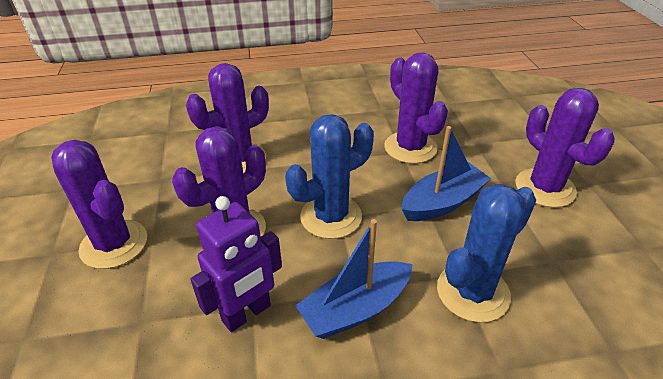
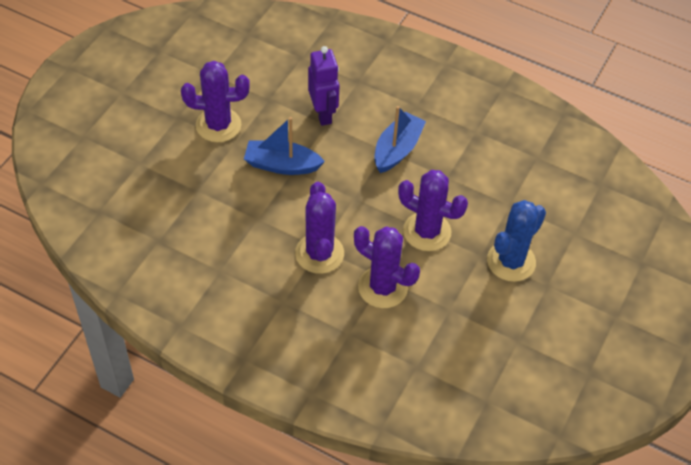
blue cactus: [285,114,374,239] [437,184,536,322] = 2 -> [487,200,546,282] = 1
purple cactus: [51,140,147,269] [172,126,266,236] [186,63,269,173] [384,52,448,164] [515,88,615,208] = 5 -> [181,61,250,142] [295,182,344,274] [354,226,420,308] [398,170,468,251] = 4

